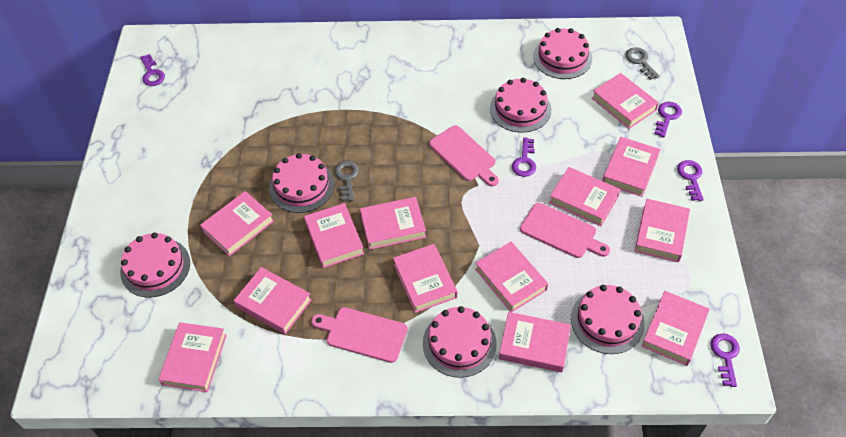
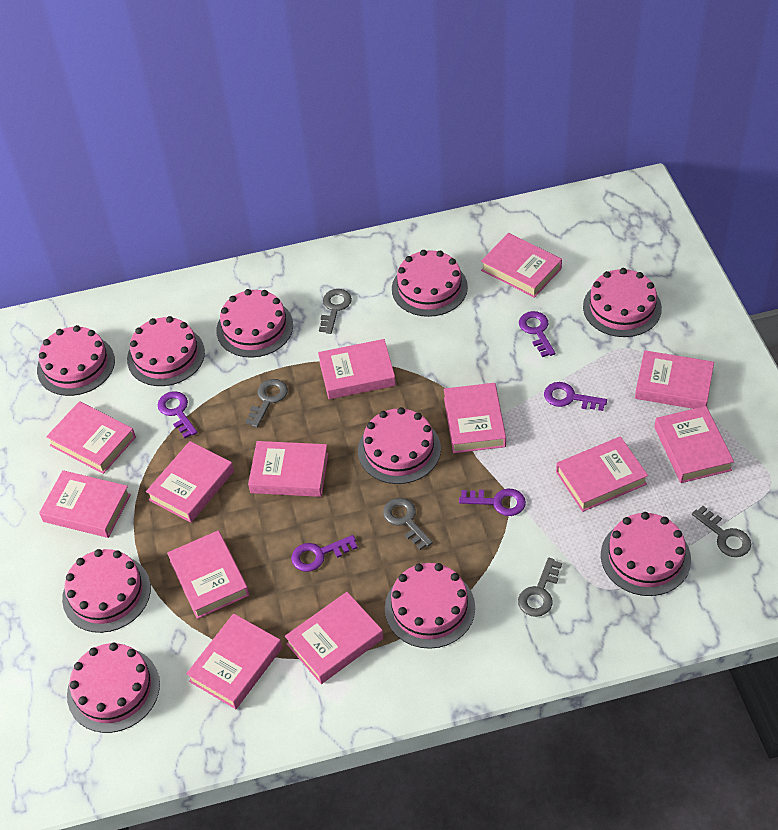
grey key: [335,161,359,201] [626,47,659,80] = 2 -> [245,379,288,428] [319,289,352,334] [383,498,433,550] [518,558,562,617] [692,506,751,557] = 5
pink cake: [120,232,190,298] [269,153,334,213] [423,306,497,378] [490,78,551,133] [533,28,592,79] [571,285,645,354] = 6 -> [37,325,115,396] [62,549,151,633] [67,642,160,733] [127,316,205,386] [216,289,293,358] [358,407,441,484] [385,563,475,649] [392,250,468,317] [583,268,662,337] [601,512,691,596] = 10
pink cutting board: [311,307,408,363] [429,125,499,187] [520,203,610,258] = 3 -> none = 0

